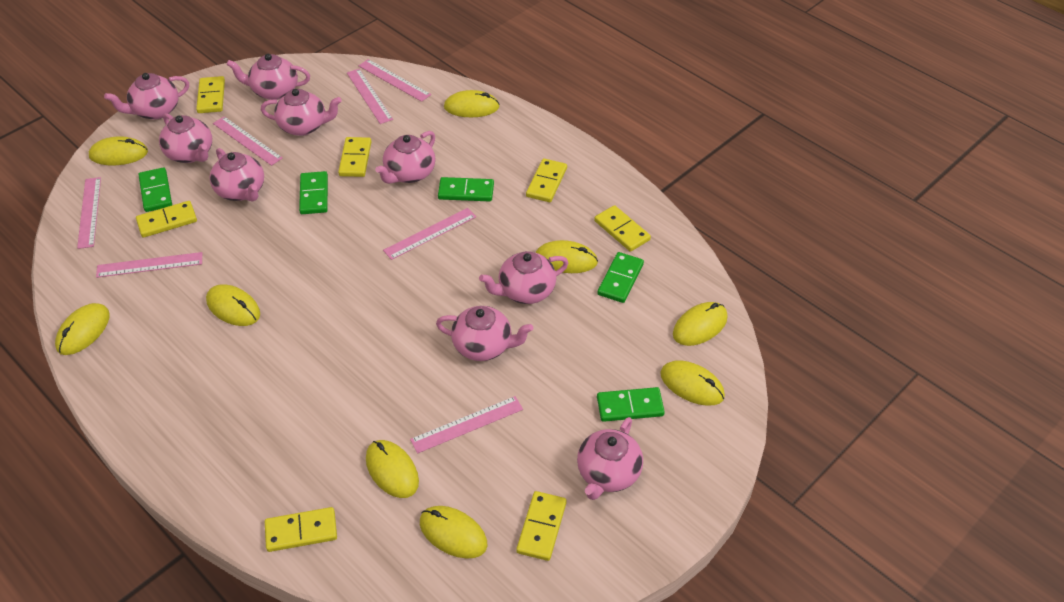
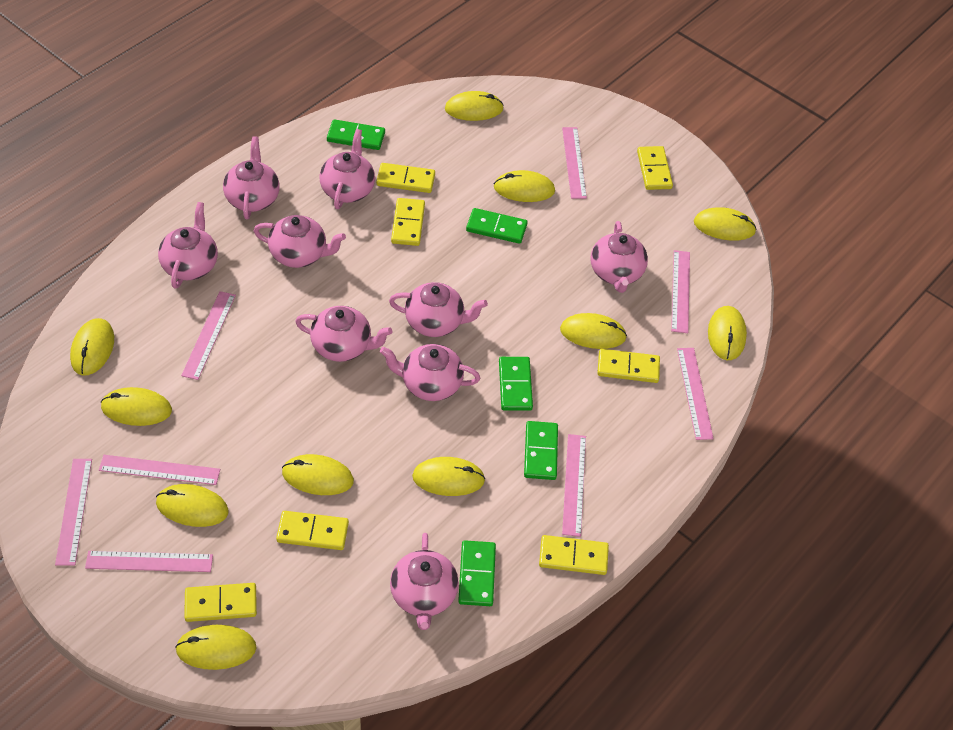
pink ruler: [77,177,101,249] [96,252,202,278] [213,116,283,166] [347,69,393,124] [358,59,431,102] [383,208,476,260] [410,396,523,454] = 7 -> [55,459,92,566] [85,551,213,572] [99,455,220,485] [181,291,236,380] [562,127,587,199] [562,434,586,537] [671,250,690,333] [677,348,714,440] = 8
yellow mouse: [55,303,110,355] [89,136,148,165] [206,284,260,326] [366,440,419,498] [420,506,487,559] [444,90,500,117] [536,240,598,273] [660,360,725,406] [673,302,728,346] = 9 -> [70,318,114,376] [101,387,172,426] [156,484,229,527] [175,625,257,670] [282,454,354,495] [412,457,485,496] [445,91,504,121] [494,170,555,202] [560,313,627,349] [694,207,757,241] [708,306,747,360] = 11

